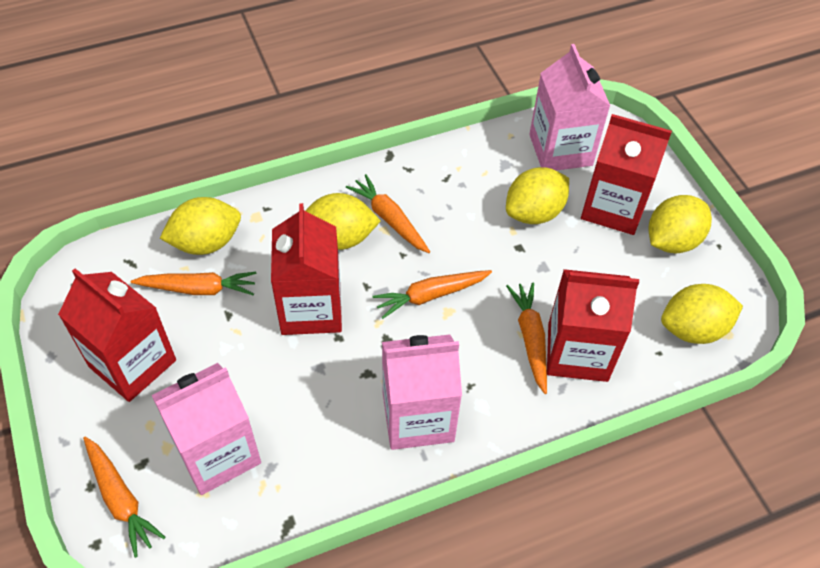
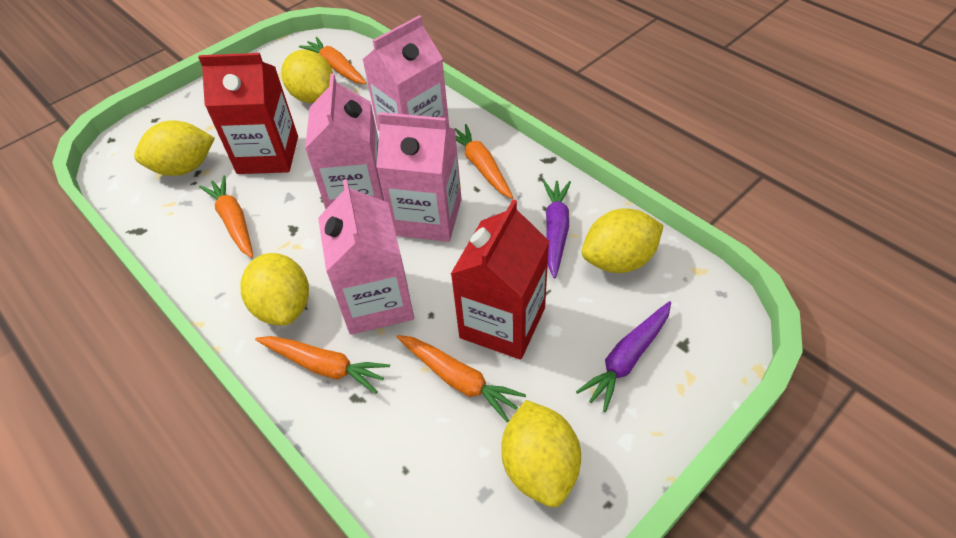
pink carton: [151,363,261,495] [382,334,462,450] [529,44,610,171] = 3 -> [305,73,384,209] [318,179,414,335] [362,15,449,131] [376,112,462,242] = 4
purple carrot: none = 0 -> [543,180,571,279] [576,301,671,412] = 2
red carton: [58,268,176,402] [271,203,342,335] [547,269,639,382] [581,114,672,235] = 4 -> [198,53,298,174] [451,200,549,360] = 2

